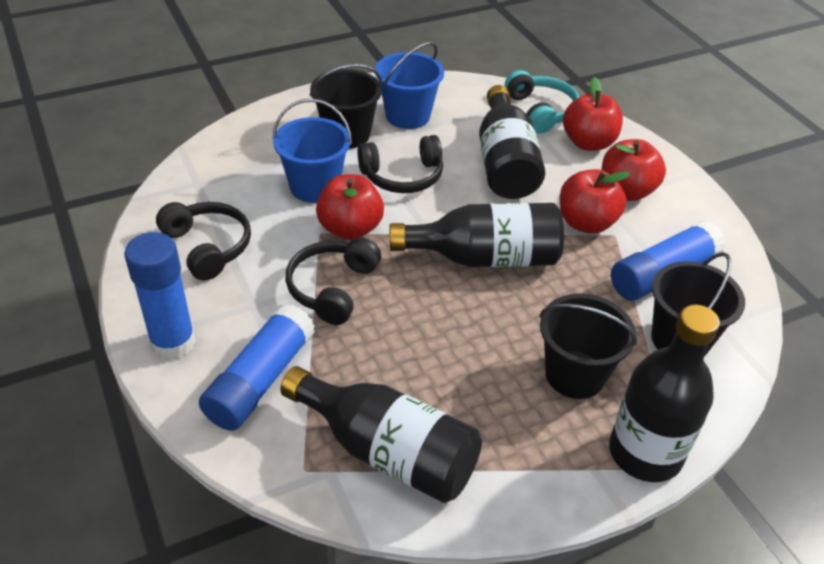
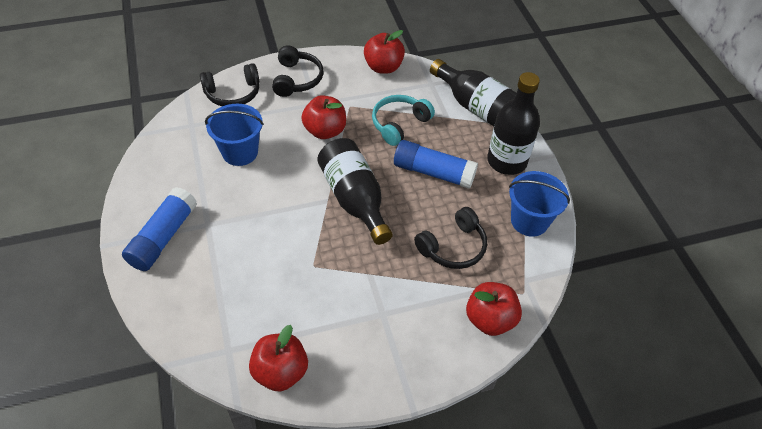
black bottle: [280,366,482,503] [389,203,564,267] [479,85,545,199] [609,305,720,482] = 4 -> [317,138,393,245] [430,59,517,126] [487,72,540,175] = 3
black bucket: [310,64,382,149] [539,293,637,399] [651,252,745,356] = 3 -> none = 0
blue glue stick: [124,232,196,360] [199,303,315,431] [611,221,726,301] = 3 -> [122,187,197,271] [394,140,478,189] = 2

